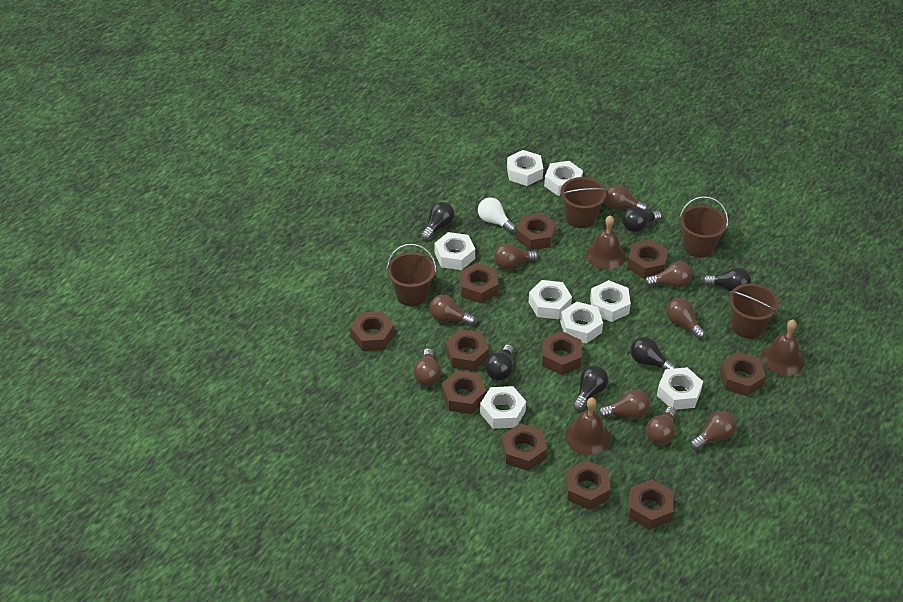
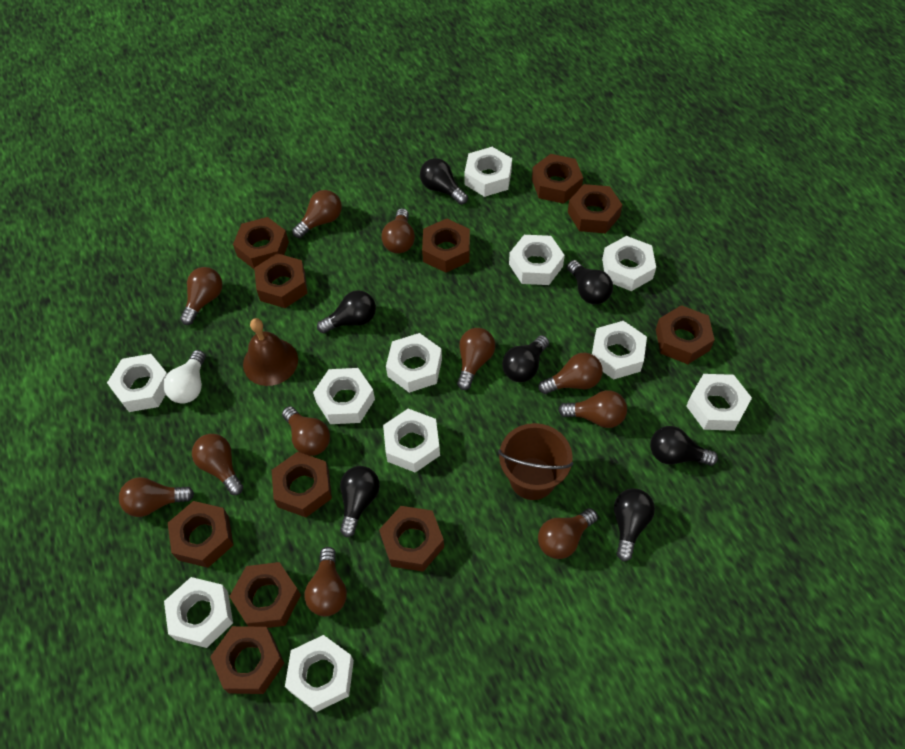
black light bulb: [421,202,455,240] [485,344,514,380] [573,366,608,410] [622,207,662,232] [630,337,676,370] [703,268,751,291] = 6 -> [317,290,376,333] [340,466,380,537] [420,158,468,205] [502,335,549,382] [567,260,613,304] [614,488,655,561] [650,426,718,466] = 7
brown bell: [565,398,610,455] [586,215,626,270] [761,319,804,376] = 3 -> [243,318,298,386] = 1
brown bucket: [386,244,436,306] [560,177,607,228] [680,196,728,258] [729,283,779,339] = 4 -> [498,423,573,500] = 1
brown light bulb: [413,348,441,386] [429,295,476,325] [494,244,538,269] [598,390,650,419] [605,185,648,211] [645,261,692,288] [646,407,676,444] [666,298,705,339] [690,411,737,450] = 9 -> [119,477,194,517] [180,267,223,325] [192,434,243,495] [282,406,330,456] [292,190,342,238] [305,547,347,616] [381,208,415,254] [457,328,495,390] [538,353,603,394] [538,508,598,559] [558,390,627,428] = 11
white nut: [434,232,475,270] [480,386,526,429] [507,150,543,186] [529,280,572,319] [544,161,583,196] [560,302,603,344] [590,280,631,322] [657,367,703,410] = 8 -> [107,354,167,412] [164,577,233,648] [285,635,354,712] [313,368,375,424] [383,409,440,473] [386,333,442,393] [464,147,512,197] [509,235,565,285] [592,321,647,380] [602,236,656,291] [686,374,752,431] = 11

